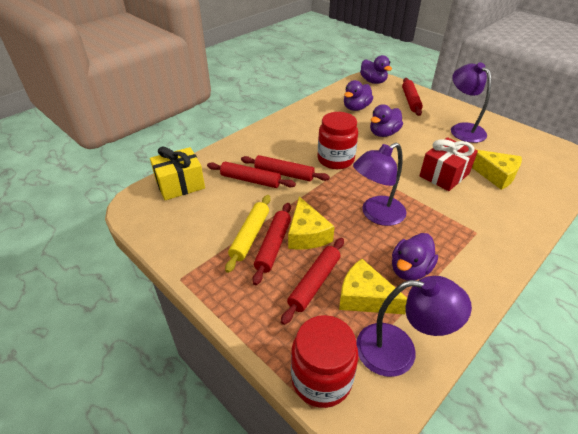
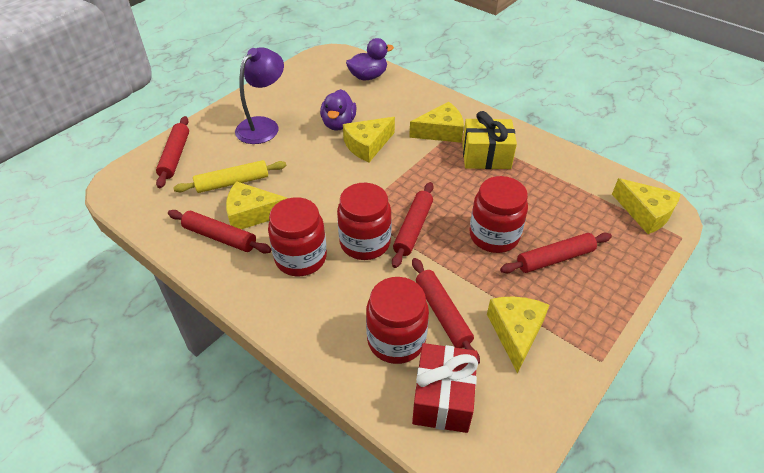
purple duck: [344,80,373,111] [360,55,392,84] [370,104,403,137] [392,233,438,281] = 4 -> [320,89,357,131] [346,38,394,80] = 2
purple lamp: [353,142,406,226] [356,276,472,377] [451,62,491,143] = 3 -> [235,47,284,144] = 1
red jar: [291,315,359,408] [318,112,358,169] = 2 -> [268,197,327,276] [337,183,392,260] [366,277,429,364] [469,176,528,253] = 4
yellow cheese: [288,196,335,250] [339,259,407,314] [472,149,522,190] = 3 -> [226,181,287,229] [343,117,395,162] [409,102,464,143] [487,296,549,373] [612,178,681,234] = 5

